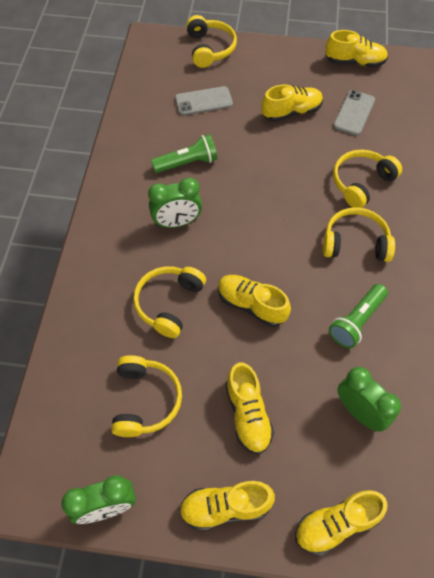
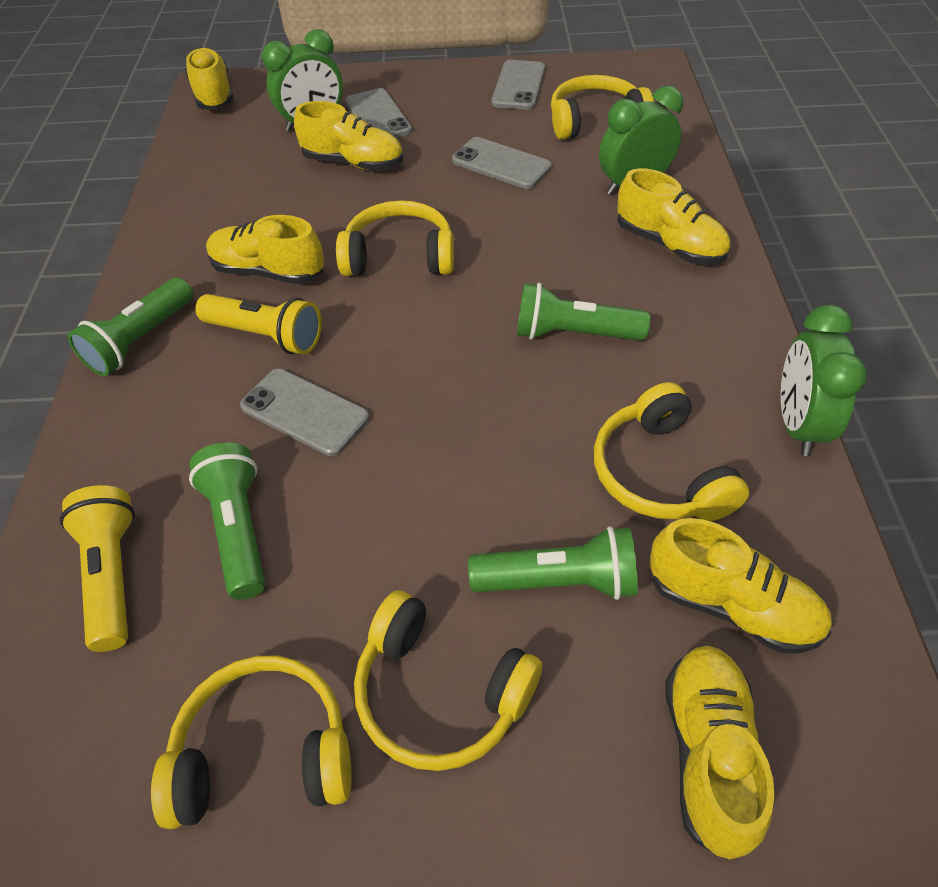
green flashlight: [151,134,218,173] [329,284,388,348] = 2 -> [68,277,193,376] [189,442,265,600] [468,526,638,600] [517,283,650,341] = 4
grey phone: [175,86,233,115] [333,90,375,136] = 2 -> [240,369,369,456] [345,88,412,138] [452,137,552,189] [491,60,545,110] = 4
yellow flashlight: none = 0 -> [60,485,135,652] [195,294,322,354] = 2

